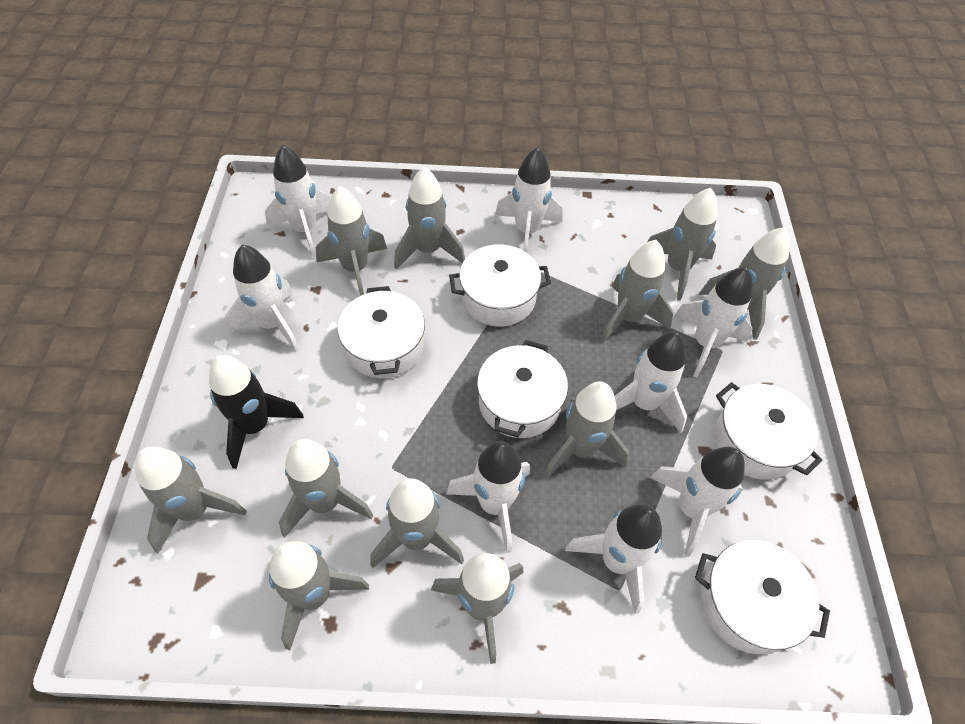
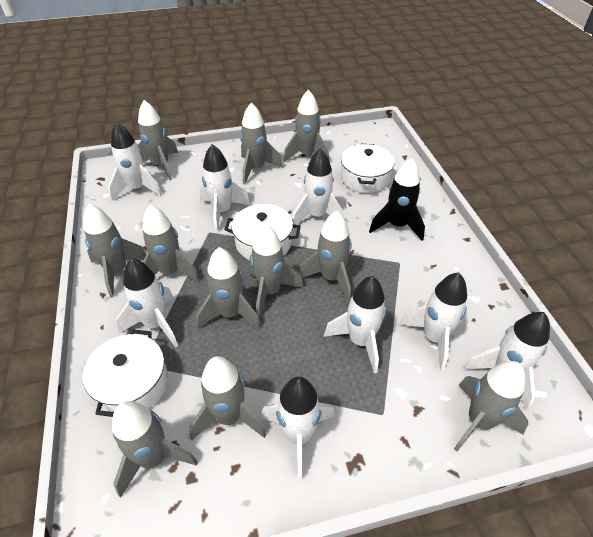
white pot: [337,286,425,378] [449,244,551,327] [477,340,568,438] [695,540,830,655] [714,382,822,480] = 5 -> [83,329,168,417] [224,204,301,261] [341,144,395,193] = 3

